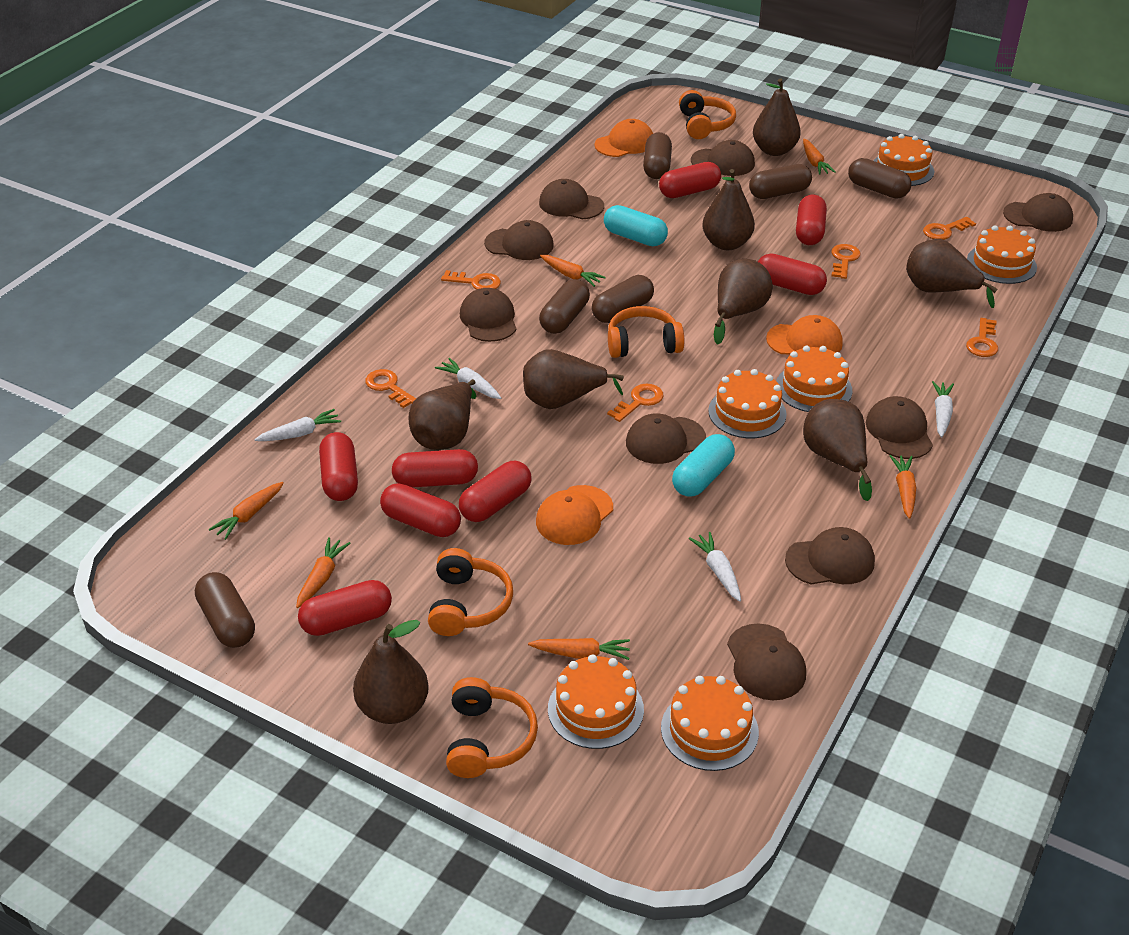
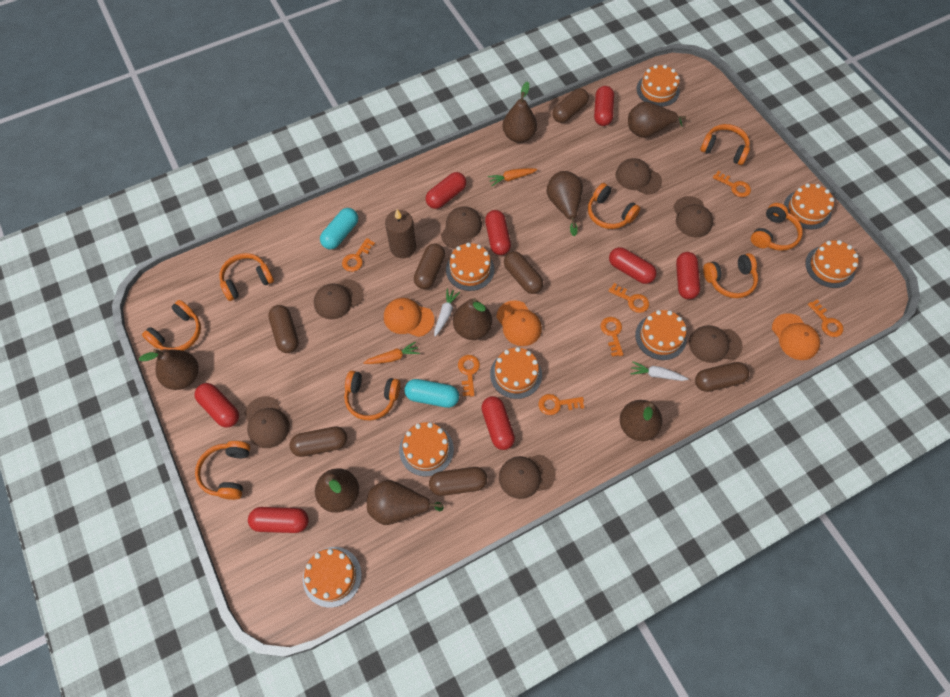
brown candle: none = 0 -> [385,210,416,258] = 1
brown cap: [460,288,517,342] [484,220,554,260] [539,179,604,219] [626,413,706,464] [691,140,755,176] [727,623,806,700] [785,527,875,585] [866,396,933,459] [1003,193,1073,232] = 9 -> [244,396,290,448] [314,279,364,319] [441,206,482,249] [499,454,556,499] [616,158,662,195] [673,196,713,237] [689,325,743,363] = 7
brown capsule: [195,572,255,648] [539,279,590,334] [592,275,654,323] [643,132,672,179] [749,164,812,199] [848,158,911,198] = 6 -> [268,305,299,353] [290,426,347,457] [414,244,445,289] [429,467,487,496] [504,252,543,294] [553,88,589,123] [695,362,749,392] = 7
orange cake: [548,654,644,749] [661,676,759,771] [708,369,787,438] [776,346,852,412] [873,134,934,186] [967,225,1037,284] = 6 -> [303,547,362,608] [399,422,454,476] [446,243,495,291] [490,347,542,399] [635,310,687,360] [637,65,680,107] [784,183,834,229] [805,240,858,288] = 8
orange carrot: [209,482,284,540] [296,537,350,608] [528,638,630,660] [540,255,606,287] [803,139,836,175] [890,455,916,519] = 6 -> [363,341,420,364] [488,168,537,186] = 2
orange headphones: [428,548,513,636] [446,677,538,778] [608,306,684,358] [679,90,736,139] = 4 -> [142,300,201,351] [195,441,250,500] [219,253,274,301] [344,371,401,421] [588,183,640,229] [700,124,750,165] [703,253,758,298] [751,203,803,251] = 8
orange key: [365,369,416,408] [441,270,501,290] [607,384,664,422] [831,244,860,279] [923,217,976,240] [966,318,998,357] = 6 -> [342,238,375,272] [458,355,480,397] [538,394,584,415] [601,317,623,357] [609,283,649,313] [713,171,751,197] [808,300,843,337] = 7
white carrot: [254,409,341,441] [435,358,501,399] [689,532,741,602] [932,381,954,437] = 4 -> [434,288,460,337] [630,361,689,381] = 2

